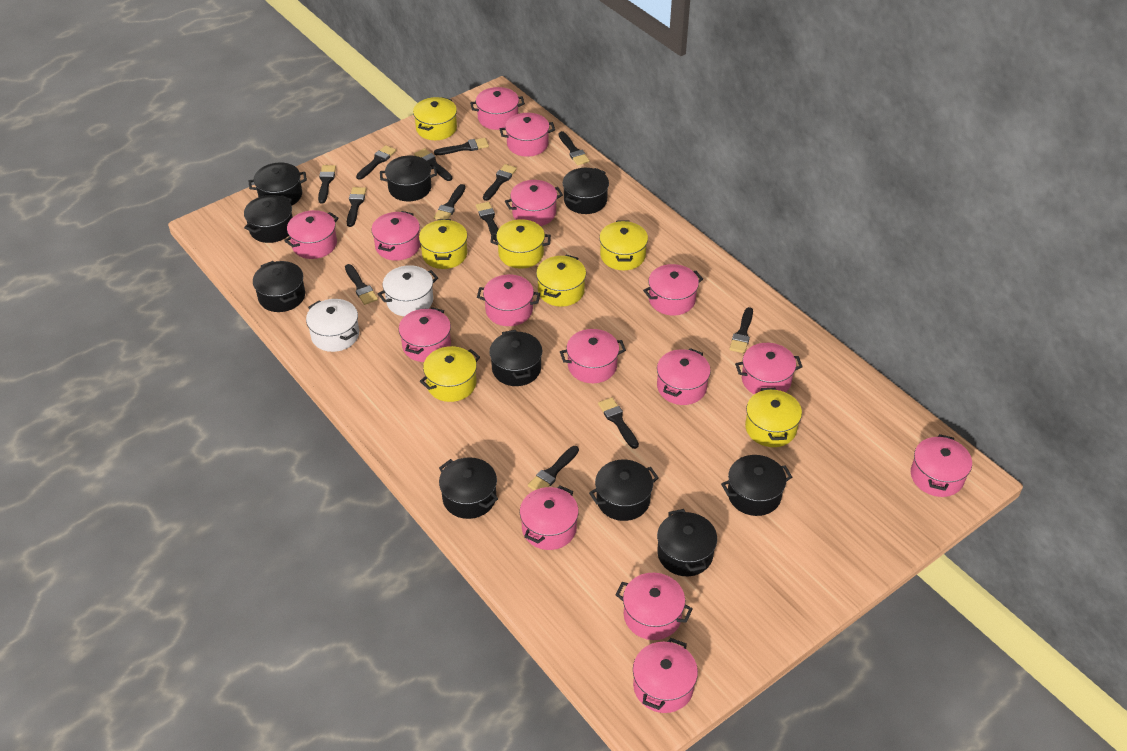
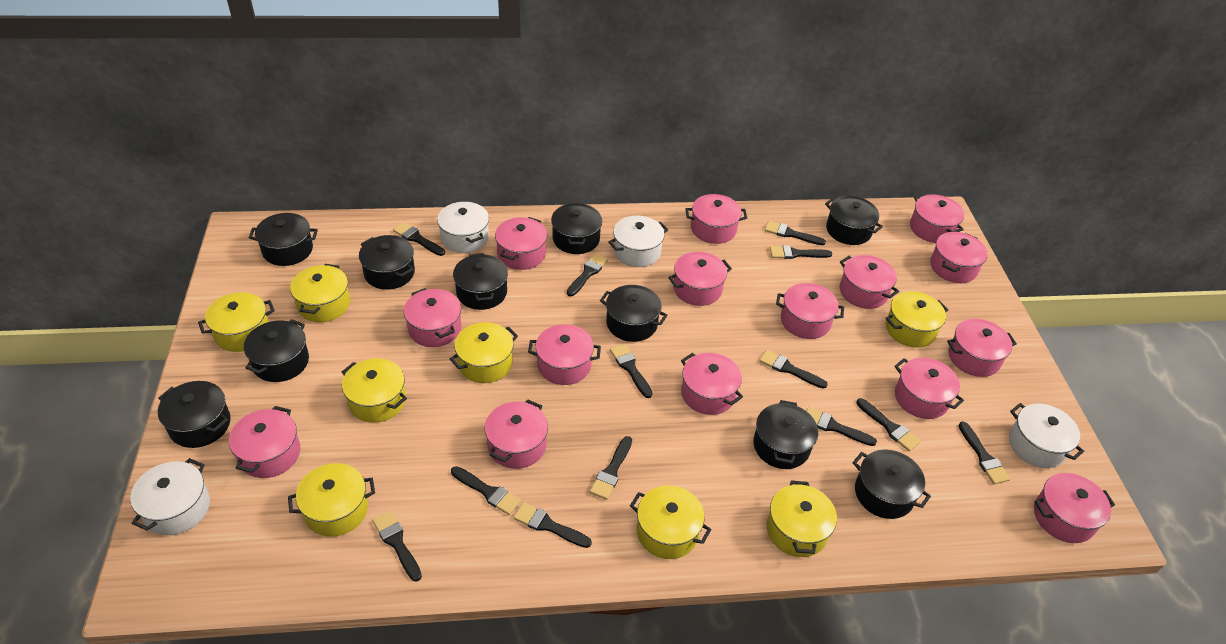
white pot: [306,299,359,352] [378,265,438,317] = 2 -> [130,458,210,535] [437,202,489,253] [608,216,668,267] [1009,403,1084,468] = 4
yellow pot: [413,97,457,140] [419,219,467,269] [420,346,480,402] [491,219,551,268] [536,255,586,307] [599,221,648,270] [745,388,802,447] = 7 -> [198,292,275,352] [288,463,375,537] [290,264,350,322] [342,358,407,423] [450,322,518,383] [630,486,712,559] [767,480,837,557] [885,291,948,348] = 8

